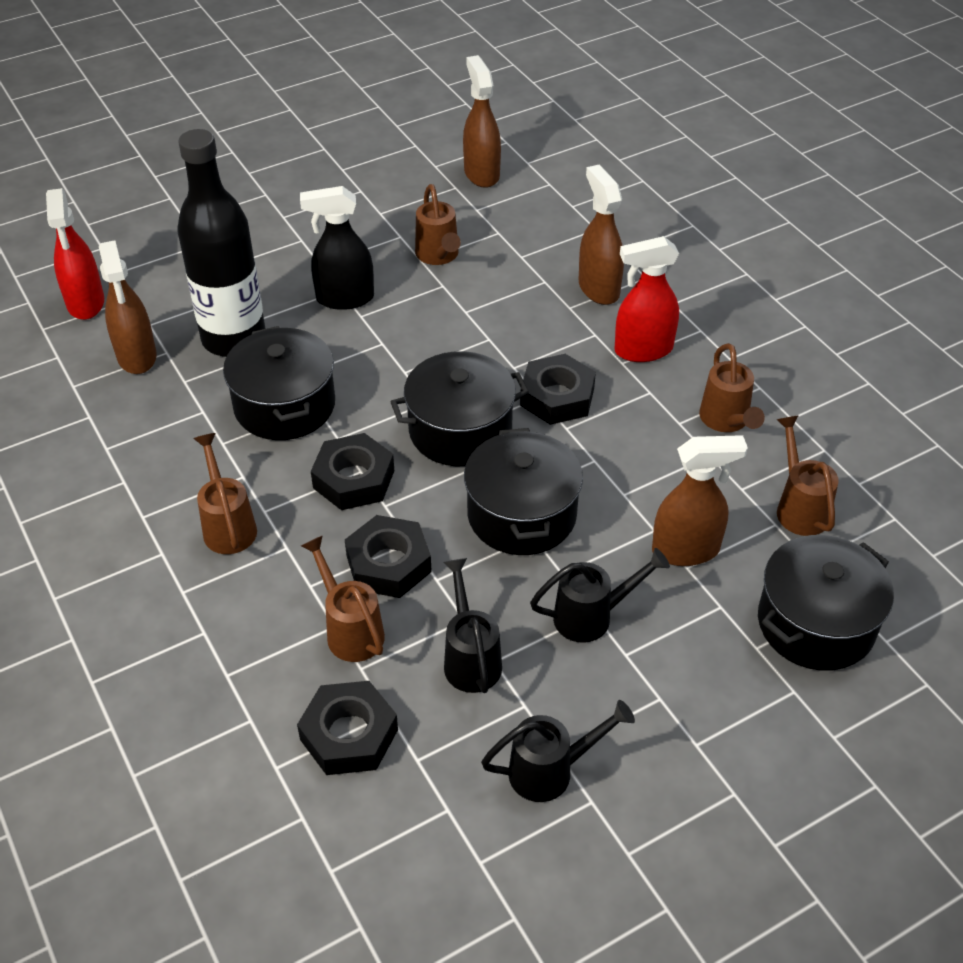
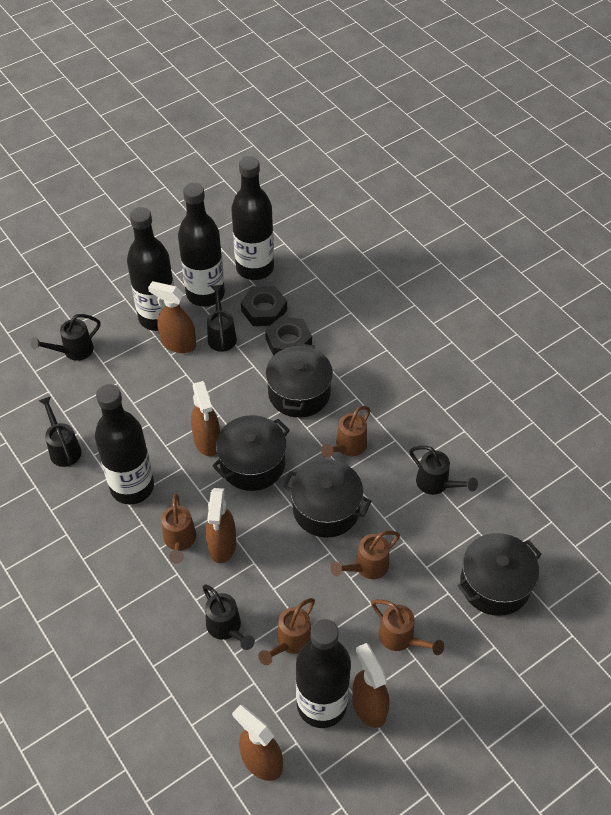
black bottle: [178,129,265,357] = 1 -> [95,384,154,505] [127,207,174,331] [178,183,225,307] [231,156,274,280] [296,619,351,728] = 5
black nut: [297,681,398,775] [311,433,394,510] [345,515,432,598] [520,354,596,425] = 4 -> [241,286,287,326] [265,316,312,356] = 2
black spray bottle: [300,186,374,310] = 1 -> none = 0
black watering can: [443,558,502,693] [481,700,635,802] [530,548,670,643] = 3 -> [31,314,101,361] [39,396,81,467] [203,585,255,650] [207,285,237,352] [409,446,478,495] = 5
brown spray bottle: [99,240,157,374] [463,55,501,188] [579,165,624,305] [652,435,748,566] = 4 -> [148,281,196,353] [191,381,220,456] [206,488,236,563] [232,705,283,781] [352,643,389,728] = 5
red spray bottle: [46,188,104,320] [614,236,679,362] = 2 -> none = 0

